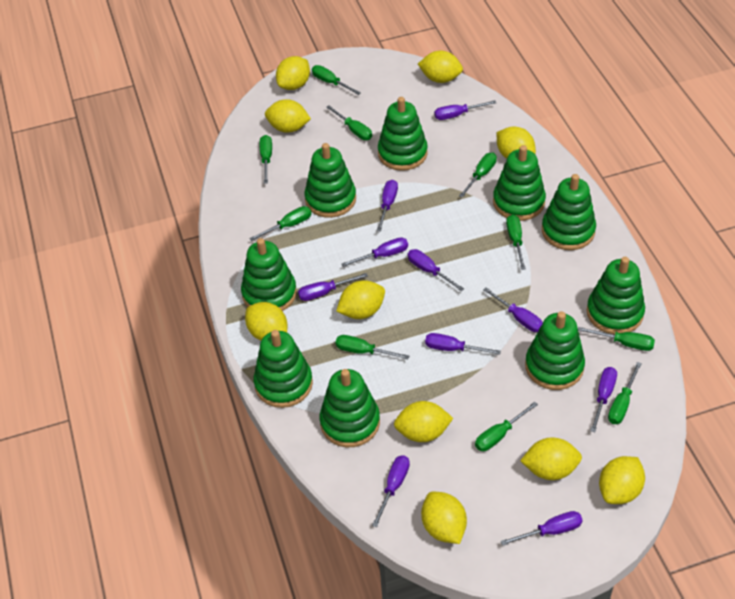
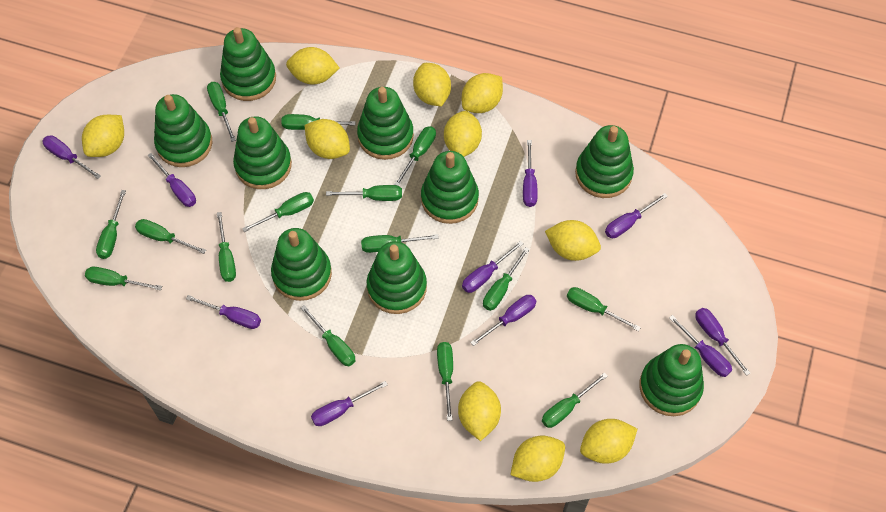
green screwdriver: [249,206,312,241] [260,135,272,184] [312,65,361,95] [326,105,372,140] [335,335,409,359] [459,153,497,198] [475,402,538,451] [506,214,526,270] [578,327,655,351] [608,362,642,424] = 10 -> [85,267,162,290] [96,190,126,259] [135,219,206,254] [207,82,236,142] [217,212,236,282] [242,192,314,232] [281,114,356,130] [301,305,356,366] [326,185,402,201] [361,234,439,253] [394,126,436,186] [437,342,453,421] [483,247,530,311] [542,372,608,428] [567,287,641,331] = 15

